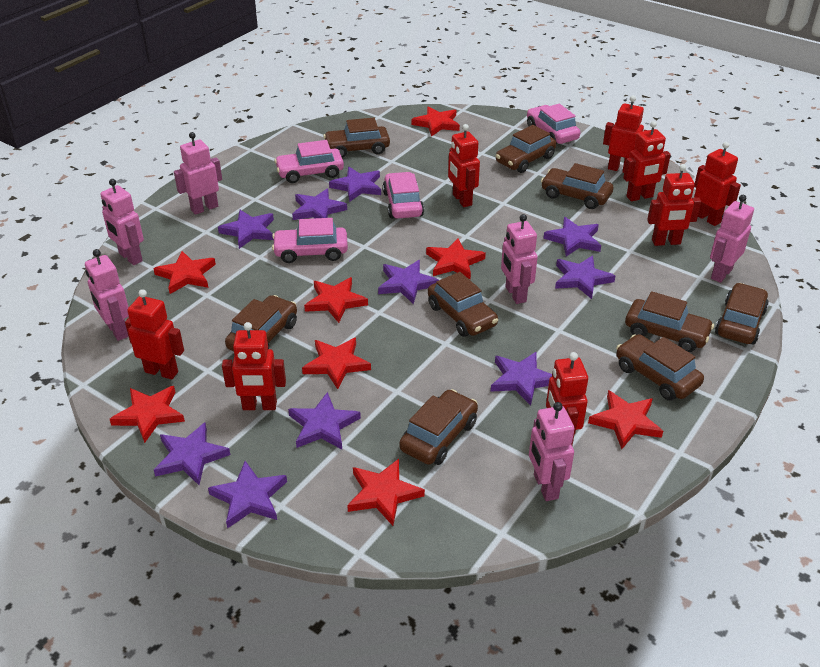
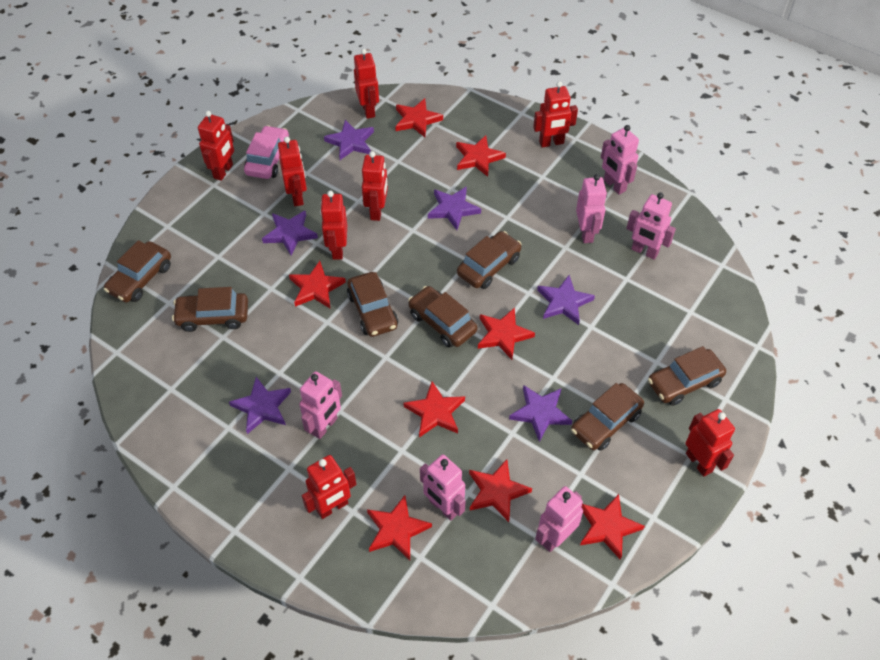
brown car: [225,295,297,351] [323,118,390,158] [399,389,478,465] [428,272,498,337] [496,125,556,173] [541,163,613,209] [616,334,704,401] [625,291,714,352] [715,283,769,344] = 9 -> [104,240,171,303] [172,287,248,332] [347,272,398,337] [408,286,477,348] [457,231,522,289] [571,383,644,451] [648,346,726,406] = 7
pink car: [272,218,348,263] [274,140,344,183] [383,172,424,219] [527,104,580,144] = 4 -> [244,125,289,179] = 1
purple star: [154,423,230,485] [208,461,287,529] [218,210,274,249] [288,392,361,449] [292,189,347,220] [329,167,381,202] [378,260,439,304] [491,352,552,406] [543,217,601,257] [555,255,615,299] = 10 -> [229,377,291,434] [262,210,318,255] [324,120,374,160] [428,186,481,230] [509,385,572,442] [537,275,595,325] = 6

